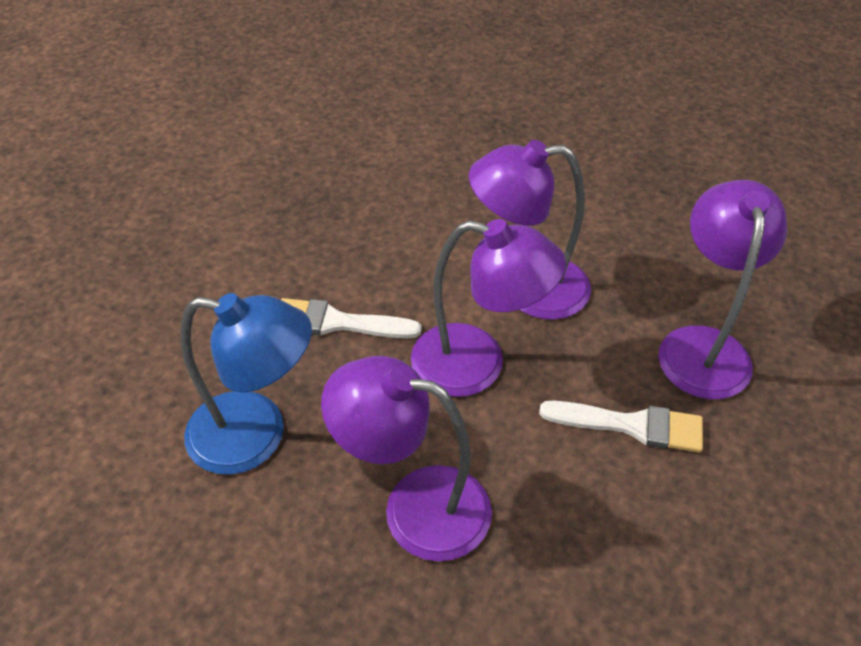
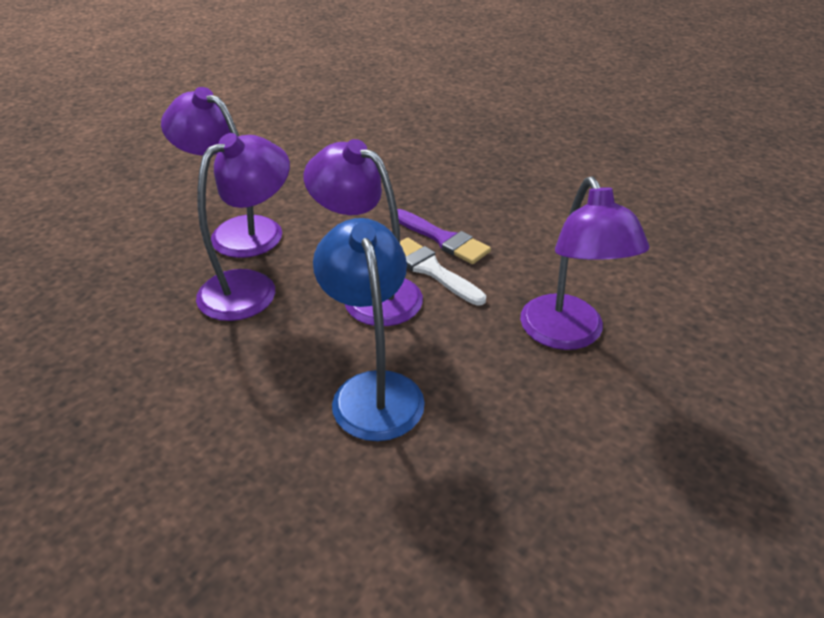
purple brush: none = 0 -> [397,209,491,264] = 1
white brush: [281,298,422,338] [539,401,703,453] = 2 -> [400,238,486,305] = 1

